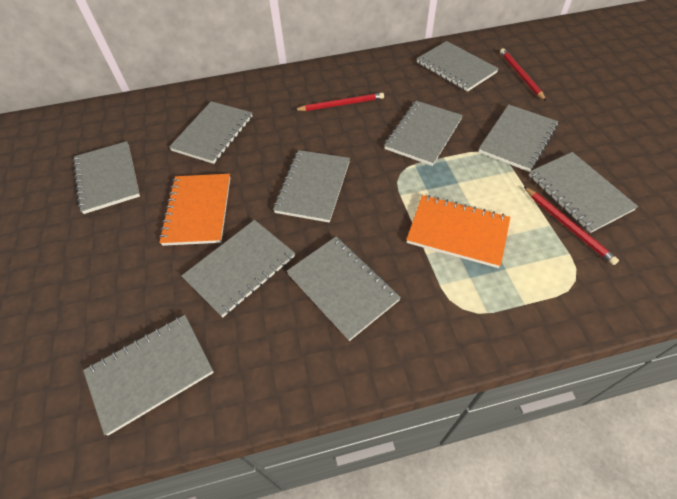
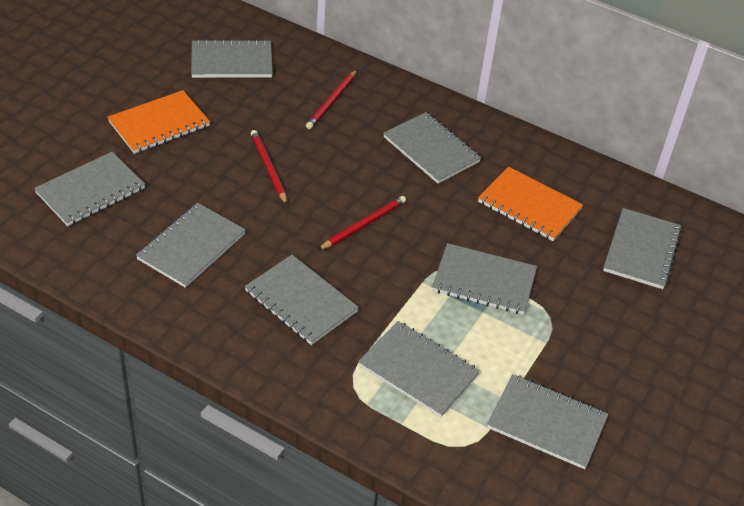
grey notebook: [73,141,140,214] [83,315,214,436] [169,101,253,164] [181,220,295,317] [273,150,350,223] [287,236,401,341] [384,101,463,166] [417,41,499,92] [478,105,558,172] [529,152,638,233] = 10 -> [34,152,145,226] [136,203,246,288] [191,39,273,78] [244,255,359,345] [358,321,480,417] [383,112,481,184] [432,243,537,315] [487,374,609,469] [603,208,682,289] = 9

